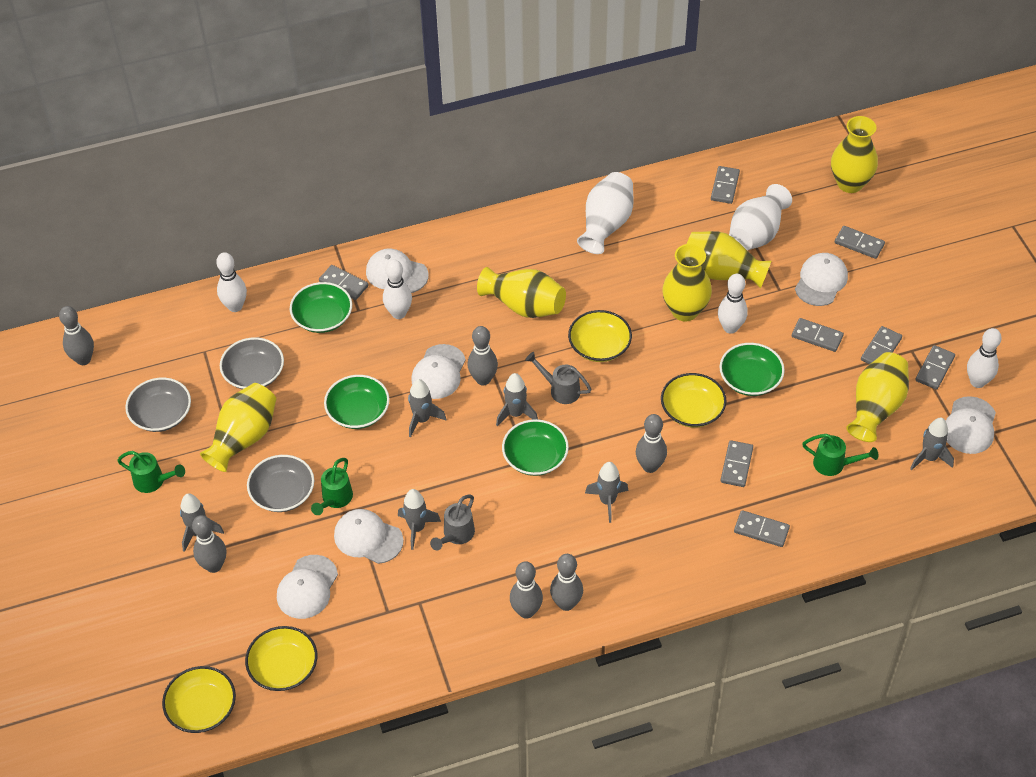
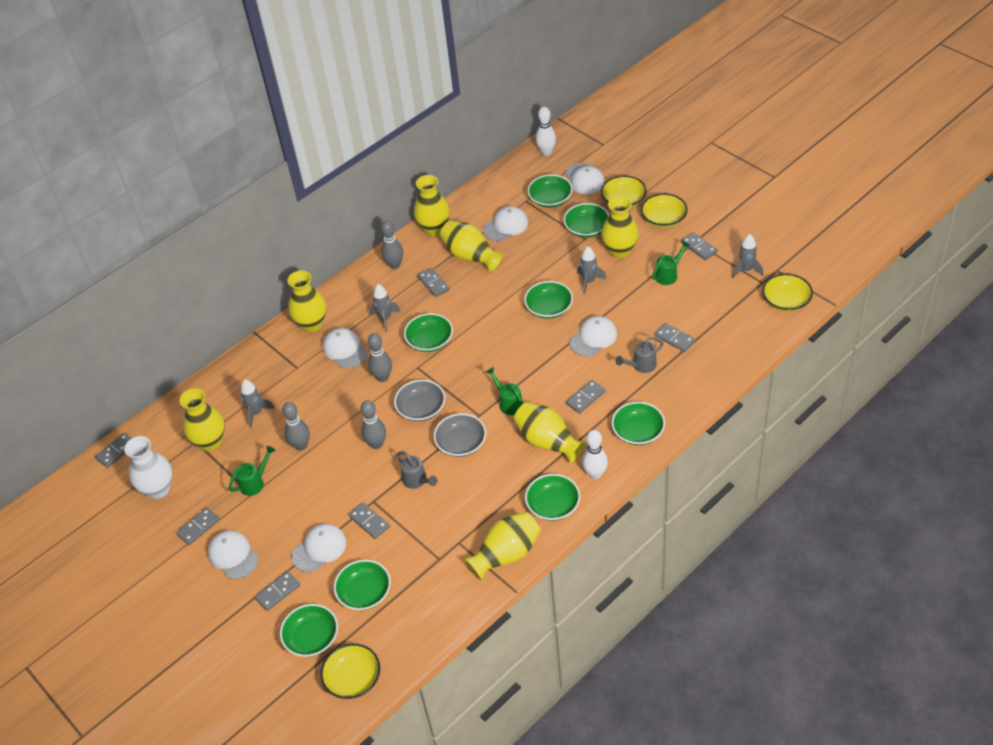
green bowl: [290,282,352,333] [324,375,389,429] [502,419,569,476] [719,343,785,396] = 4 -> [280,604,338,657] [334,560,391,610] [404,313,453,352] [524,281,573,319] [525,474,580,521] [528,174,573,208] [563,203,609,238] [612,402,665,445] = 8
grey bowl: [125,377,191,432] [220,337,284,389] [247,455,314,512] = 3 -> [394,380,445,421] [434,413,486,457] = 2
grey bowling pin: [59,306,94,365] [192,515,226,573] [467,326,498,385] [510,561,543,619] [550,554,583,611] [636,414,667,473] = 6 -> [282,402,310,451] [361,400,386,449] [368,333,392,382] [381,221,403,269] = 4
grey rocket: [180,493,224,552] [398,489,441,550] [408,379,446,437] [496,373,538,426] [585,462,628,523] [910,418,954,470] = 6 -> [241,379,275,428] [369,284,400,332] [577,246,606,294] [732,234,763,278] = 4
white bowling pin: [216,252,247,312] [383,259,412,319] [718,274,748,334] [967,328,1001,388] = 4 -> [536,107,556,155] [582,430,608,479] = 2
white vase: [577,172,633,254] [729,184,792,250] = 2 -> [124,436,172,499] = 1
yellow vase: [200,383,276,472] [477,267,566,318] [662,244,712,321] [687,231,771,288] [831,116,878,193] [846,352,909,442] = 6 -> [179,388,225,451] [287,270,326,332] [414,175,449,236] [440,220,503,271] [464,511,541,580] [514,402,586,463] [601,196,639,258] = 7

